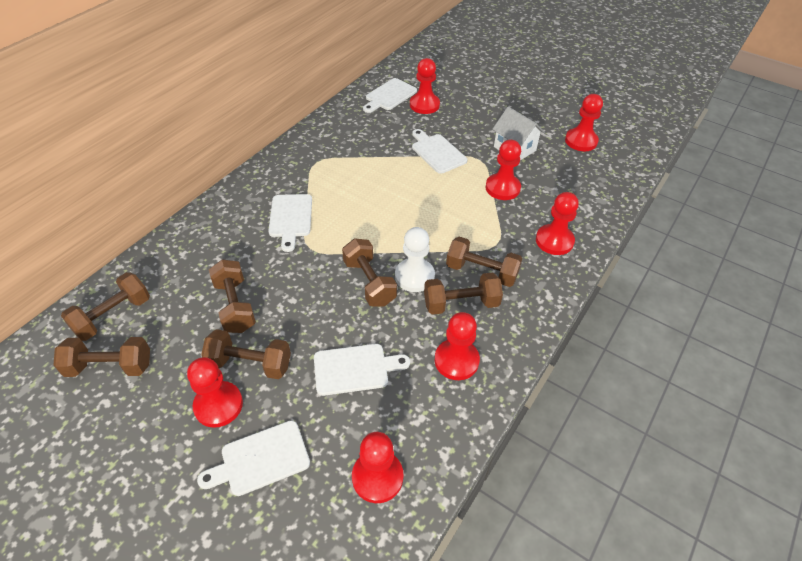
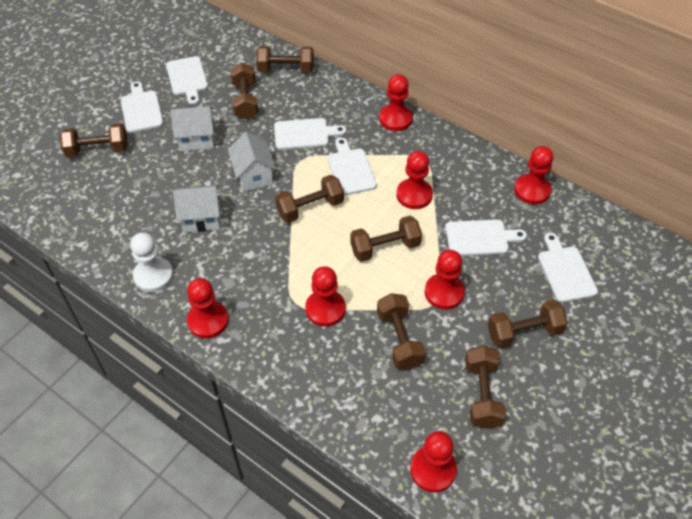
brown dumbbell: [53,337,150,377] [61,272,150,341] [201,329,291,379] [209,259,256,333] [342,238,397,306] [424,272,503,315] [446,237,522,287] = 7 -> [60,123,128,157] [230,63,259,119] [256,46,314,73] [275,175,344,223] [350,216,422,262] [377,293,426,370] [465,346,506,429] [488,300,568,348] = 8
white cutting board: [197,420,310,496] [269,194,312,252] [314,344,410,396] [363,78,417,113] [412,129,467,174] = 5 -> [121,81,163,133] [166,56,208,105] [274,118,346,150] [328,138,377,195] [446,220,527,256] [538,233,598,303] = 6
white house: [493,107,545,160] = 1 -> [171,106,214,151] [173,185,220,233] [228,132,276,192] = 3

